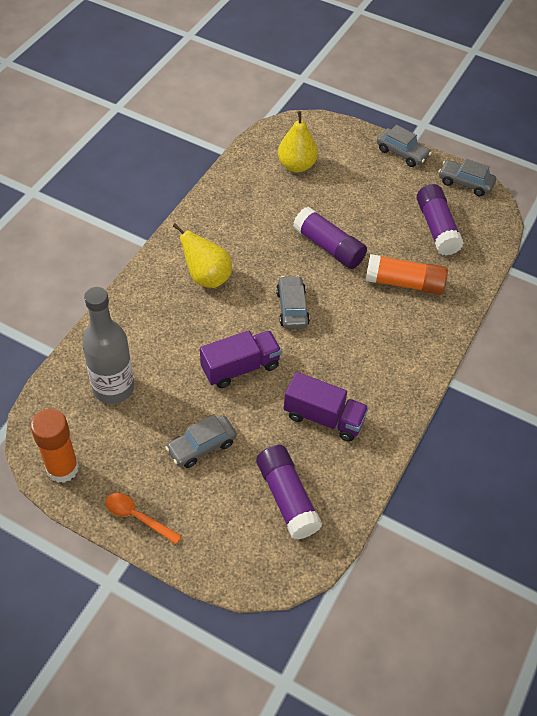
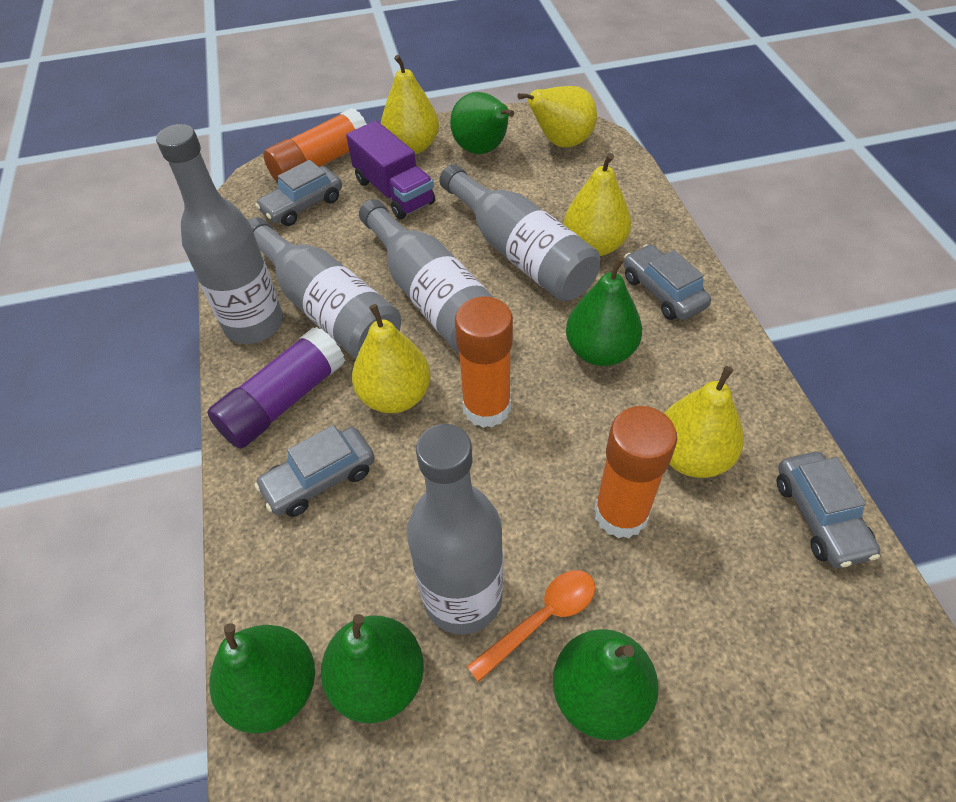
green pear: none = 0 -> [209,623,315,734] [321,614,424,723] [450,92,514,154] [553,629,659,740] [566,257,642,366] = 5
grey bottle: [82,287,134,404] = 1 -> [156,124,283,344] [248,217,401,359] [359,199,494,352] [407,424,503,634] [439,164,600,301] = 5
orange glue stick: [30,409,79,483] [365,254,448,295] = 2 -> [263,108,367,183] [455,297,513,428] [594,406,677,538] = 3
purple glue stick: [256,445,322,540] [293,207,367,269] [417,184,464,256] = 3 -> [207,327,345,449] = 1
purple truck: [200,330,282,388] [284,372,369,441] = 2 -> [346,121,435,219] = 1
yellow pear: [172,223,232,288] [278,111,318,172] = 2 -> [352,304,431,413] [381,55,439,154] [518,86,597,147] [564,153,631,256] [664,366,744,478] = 5

